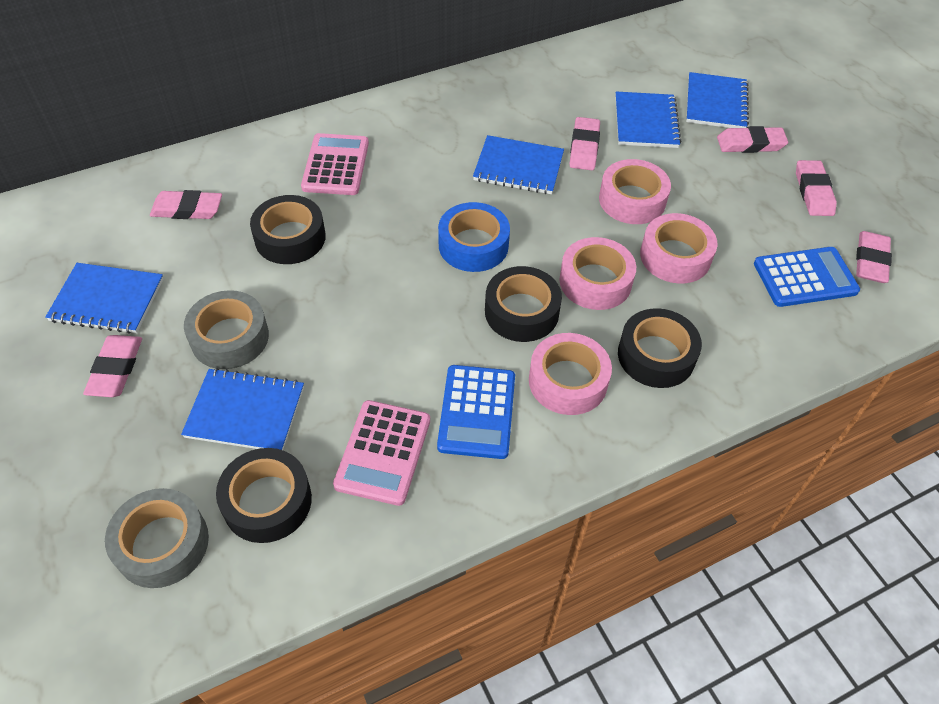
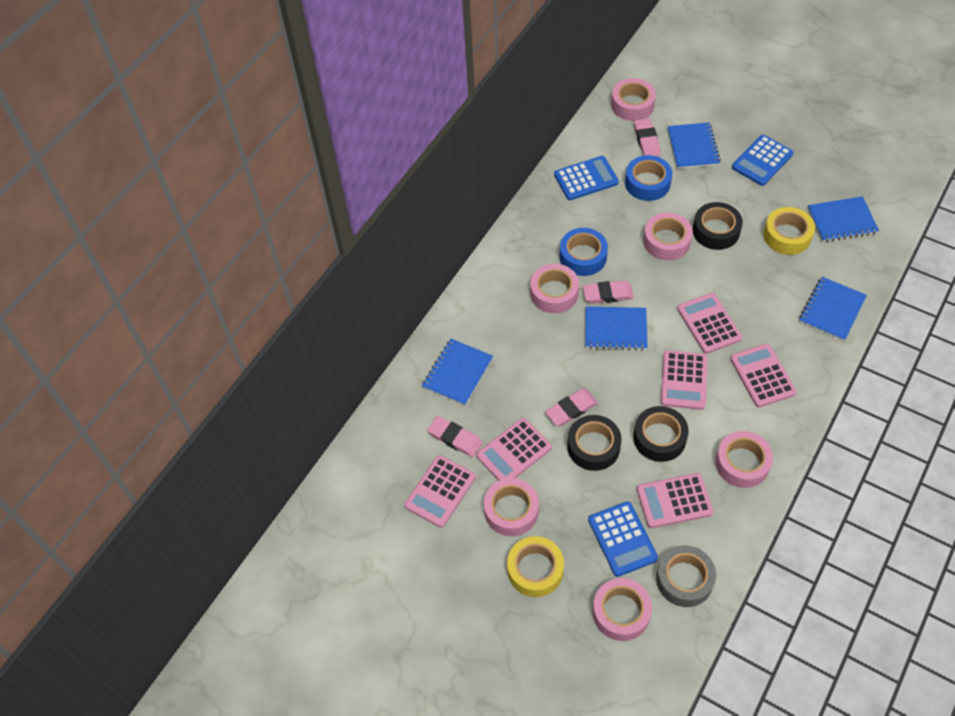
black tape: [216,448,312,543] [250,195,326,264] [485,266,562,342] [618,308,702,388] = 4 -> [567,415,622,471] [633,406,689,462] [693,202,743,250] = 3
blue calculator: [437,365,515,459] [754,247,860,307] = 2 -> [554,156,619,200] [588,501,658,577] [732,135,794,186] = 3
blue tape: [438,202,510,272] = 1 -> [560,228,608,276] [625,155,672,201] = 2
grey tape: [105,488,209,588] [184,290,269,369] = 2 -> [656,545,716,607] = 1
pink calculator: [301,133,369,195] [333,400,430,506] = 2 -> [405,455,476,528] [476,418,552,481] [637,473,713,528] [661,350,708,410] [677,293,742,354] [730,344,797,407] = 6
pink eraser: [83,335,142,397] [150,190,222,219] [569,117,600,170] [717,126,788,153] [796,160,837,216] [856,231,892,283] = 6 -> [428,416,483,457] [545,389,598,426] [583,281,634,304] [634,118,661,156] = 4
pink tape: [529,333,612,415] [559,237,636,310] [599,159,671,224] [640,213,717,283] = 4 -> [484,478,539,536] [530,264,579,313] [593,578,652,641] [611,78,656,121] [643,213,693,260] [715,431,773,488] = 6
yellow tape: none = 0 -> [507,536,564,597] [763,207,815,255] = 2

